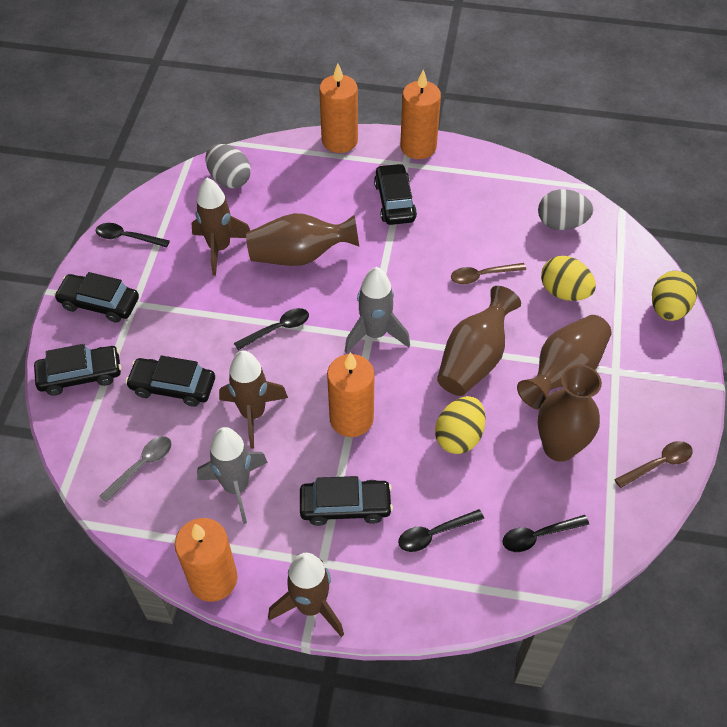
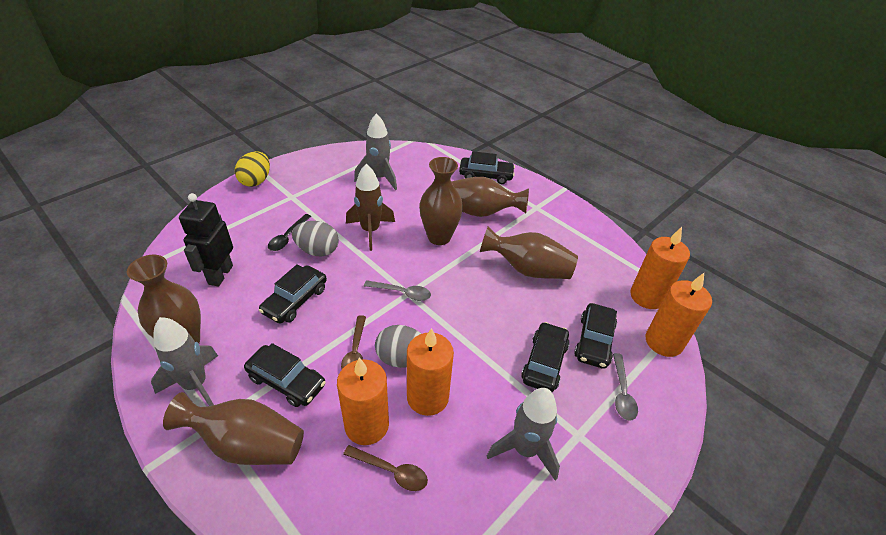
black robot: none = 0 -> [179,193,233,286] = 1
black spoon: [96,223,170,248] [234,308,309,350] [398,509,484,552] [502,515,589,552] = 4 -> [268,214,311,251] = 1
brown rocket: [192,178,250,276] [219,350,288,448] [268,553,344,637] = 3 -> [346,164,395,251] = 1
brown vase: [246,213,359,266] [437,286,521,396] [517,315,612,410] [538,365,602,462] = 4 -> [127,255,201,343] [163,392,304,465] [419,157,463,245] [451,177,529,217] [480,227,578,279] = 5
grey rocket: [197,427,268,524] [345,267,410,354] = 2 -> [151,317,218,406] [354,113,397,190] [487,388,560,481] = 3
grey spoon: [100,436,172,503] = 1 -> [364,280,431,301] [613,353,638,421] = 2
yellow egg: [435,396,486,454] [541,256,596,301] [652,271,697,321] = 3 -> [235,151,270,187] = 1

